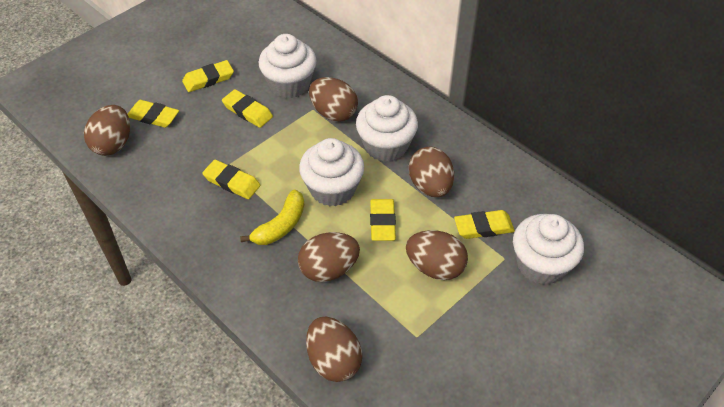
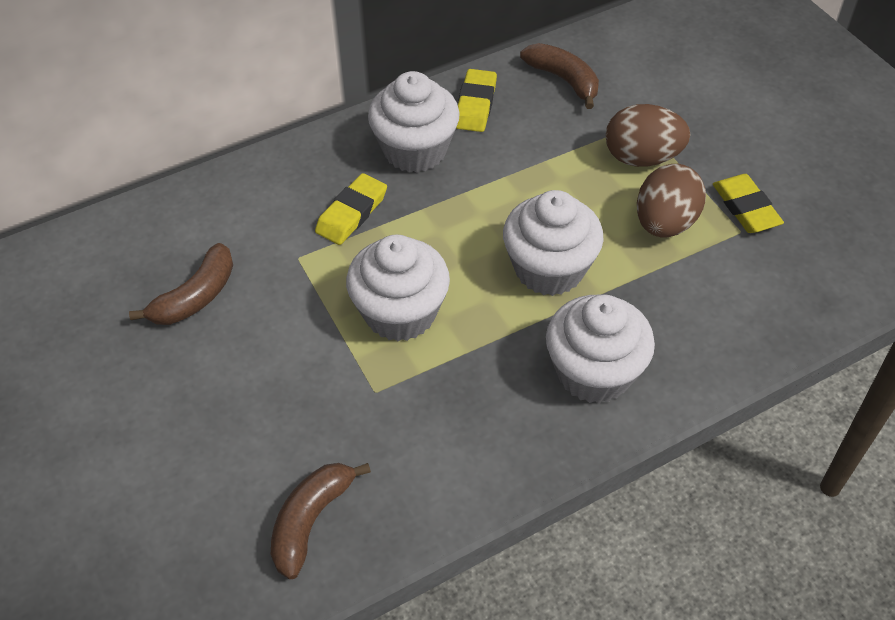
brown banana: none = 0 -> [129,243,233,325] [271,463,371,579] [520,43,599,109] = 3
brown egg: [84,105,130,156] [298,232,360,282] [306,317,362,382] [309,77,358,121] [406,230,468,280] [409,146,454,197] = 6 -> [606,104,690,167] [637,164,706,238] = 2
yellow banana: [240,189,304,245] = 1 -> none = 0
yellow eraser: [128,100,179,128] [182,60,234,92] [202,160,260,199] [222,89,273,128] [370,199,396,241] [454,210,515,239] = 6 -> [315,173,387,245] [456,69,497,132] [713,174,784,233] = 3

